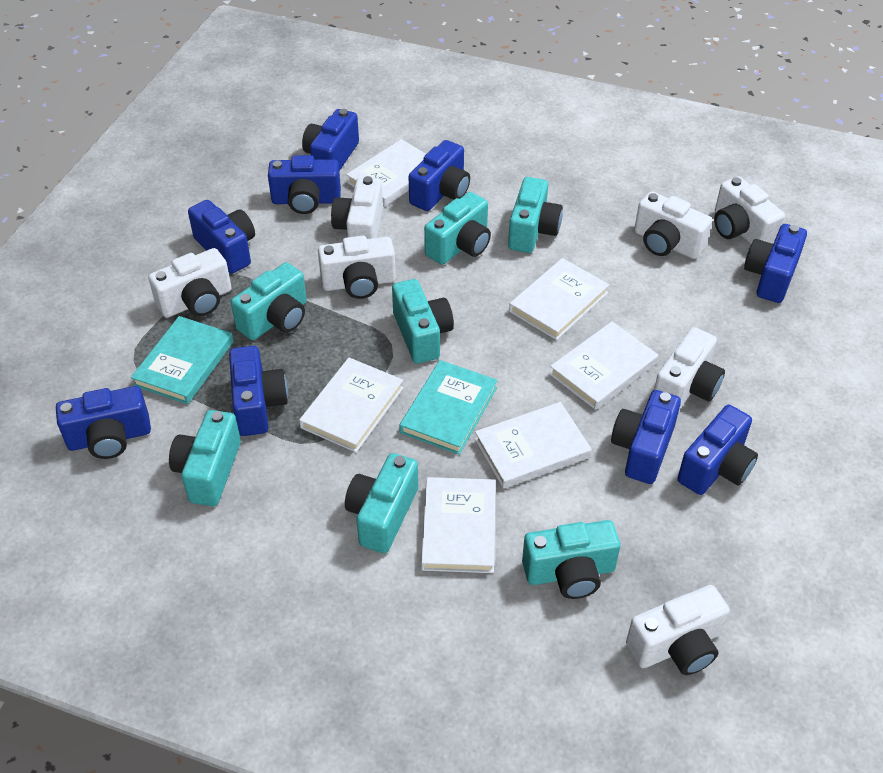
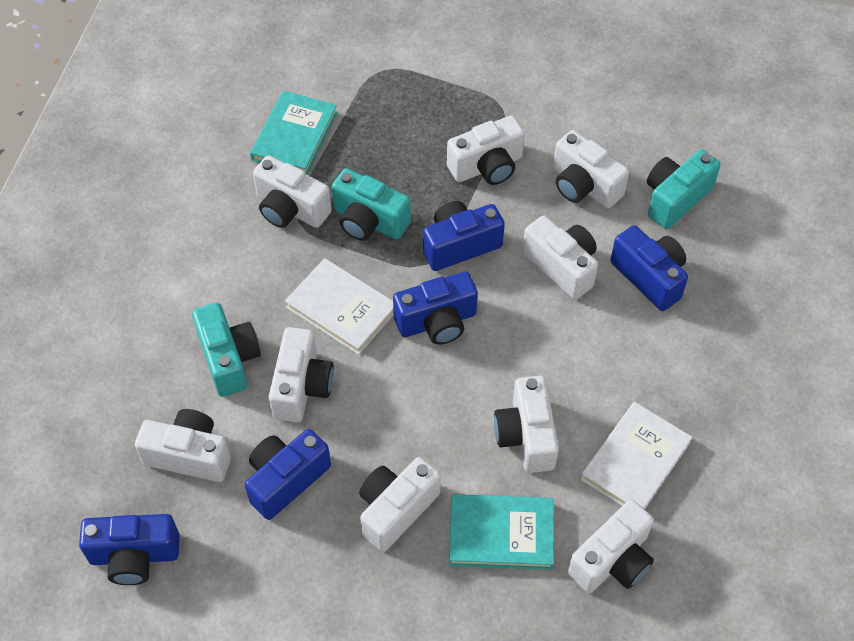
blue camera: [56,386,151,459] [188,200,255,274] [229,346,288,436] [268,155,341,214] [302,109,359,171] [409,140,470,211] [611,390,681,484] [677,405,758,495] [744,224,807,303] = 9 -> [79,514,179,585] [245,429,331,520] [393,272,478,345] [423,201,505,271] [610,225,688,311] = 5
turquoise camera: [169,410,241,506] [231,262,307,340] [345,453,418,553] [392,279,454,364] [424,192,491,265] [508,177,563,253] [522,520,621,599] = 7 -> [192,303,261,397] [332,168,411,241] [647,150,721,229] = 3
white book: [299,358,403,452] [346,139,426,207] [421,477,496,573] [475,402,591,489] [509,258,609,340] [550,321,658,410] = 6 -> [285,258,394,355] [581,402,692,509] = 2
white camera: [148,248,232,318] [318,236,396,299] [331,176,383,239] [626,585,730,675] [634,191,712,259] [654,327,725,410] [714,176,785,244] = 7 -> [135,409,231,482] [253,155,332,228] [269,327,334,422] [359,457,441,552] [447,115,525,185] [494,376,559,473] [522,216,598,300] [553,130,629,208] [568,500,654,593] = 9

